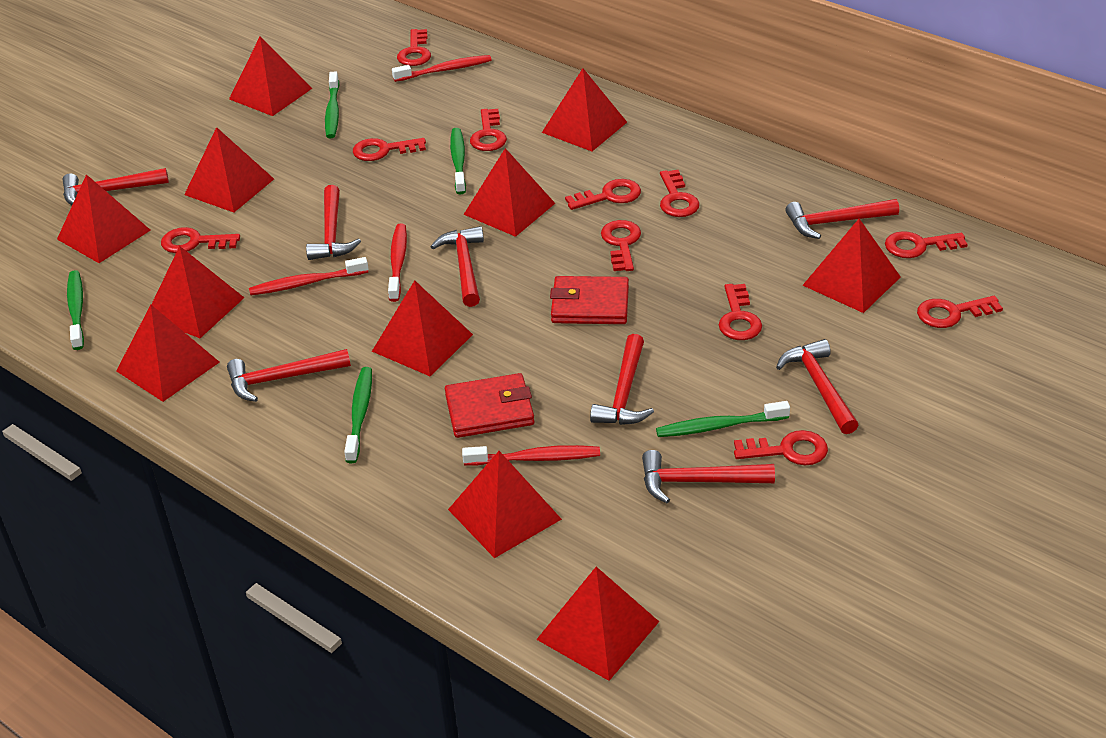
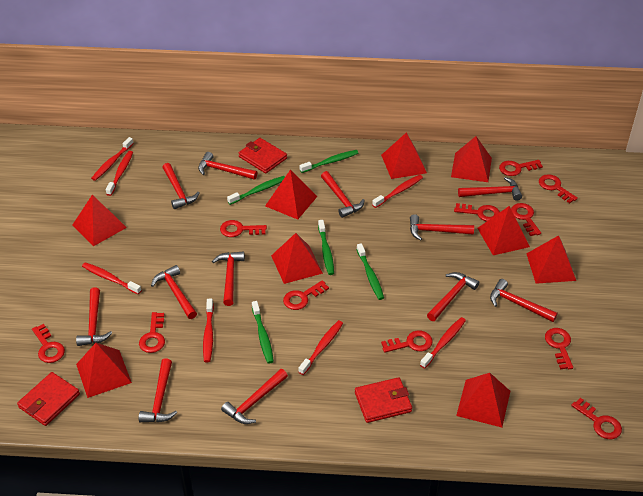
red hammer: [63,168,169,205] [227,349,351,402] [306,185,361,260] [431,226,484,307] [590,334,654,425] [642,450,775,503] [776,339,859,434] [785,199,899,239] = 8 -> [76,287,112,346] [139,358,177,422] [151,265,197,319] [162,163,199,209] [198,152,257,180] [212,251,245,306] [221,369,288,424] [321,171,365,218] [410,214,474,241] [427,272,479,321] [458,177,522,201] [490,279,558,322] = 12
red pyramid: [57,174,151,263] [116,305,220,402] [151,246,244,338] [184,127,274,213] [229,36,313,116] [372,280,473,376] [448,451,562,558] [463,148,555,237] [536,567,659,681] [542,68,627,151] [803,219,901,313] = 11 -> [72,195,127,246] [76,343,132,398] [265,170,317,220] [271,233,323,284] [381,132,427,179] [451,136,492,182] [456,373,510,427] [477,206,530,255] [526,235,576,284] = 9
red toothbrush: [249,257,369,296] [388,224,407,302] [392,55,491,82] [462,445,600,466] = 4 -> [82,262,142,294] [91,137,134,181] [106,151,133,196] [203,299,214,362] [299,320,343,375] [372,175,423,208] [420,317,466,368] = 7
red wallet: [445,373,535,438] [550,276,629,324] = 2 -> [17,372,80,426] [239,138,287,174] [355,377,412,423] = 3

